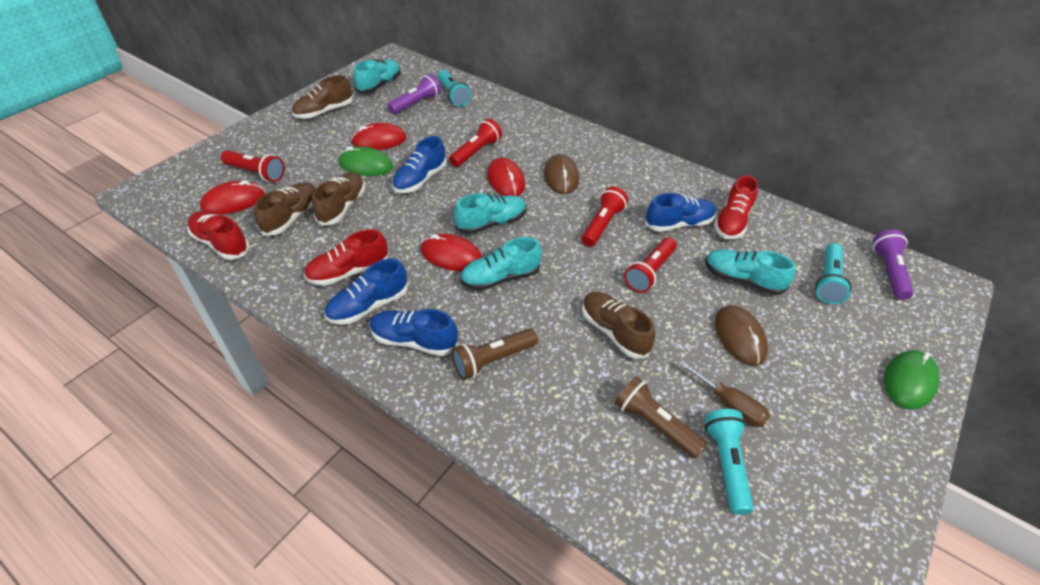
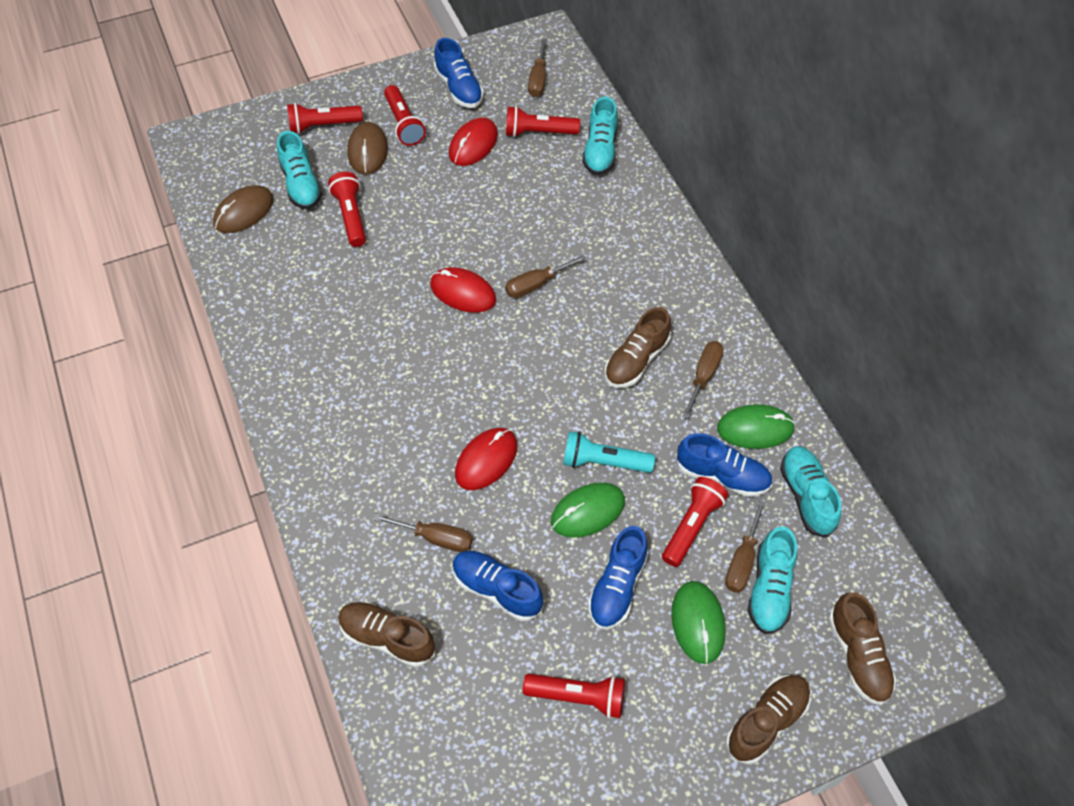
brown flashlight: [451,328,538,380] [615,376,707,458] = 2 -> none = 0
brown screwdriver: [679,360,770,427] = 1 -> [373,514,473,552] [505,255,586,298] [528,39,547,97] [682,341,724,419] [725,500,766,593] = 5
green mouse: [339,146,393,176] [884,350,940,409] = 2 -> [551,483,625,538] [671,581,726,664] [717,404,795,449] = 3
purple flashlight: [388,74,441,114] [873,230,914,300] = 2 -> none = 0
red flashlight: [221,150,285,182] [449,119,502,167] [581,187,628,247] [624,237,677,293] = 4 -> [287,103,363,134] [328,172,366,247] [384,85,426,146] [506,106,580,137] [523,674,625,718] [662,477,728,567] = 6
red mouse: [200,180,265,215] [351,123,407,150] [421,234,482,271] [487,157,525,196] = 4 -> [430,267,496,313] [449,118,498,166] [455,428,517,490] = 3
red shoe: [188,211,250,260] [304,229,389,286] [714,175,758,239] = 3 -> none = 0
turquoise flashlight: [438,70,471,107] [705,409,754,515] [815,243,852,304] = 3 -> [564,431,655,473] = 1

